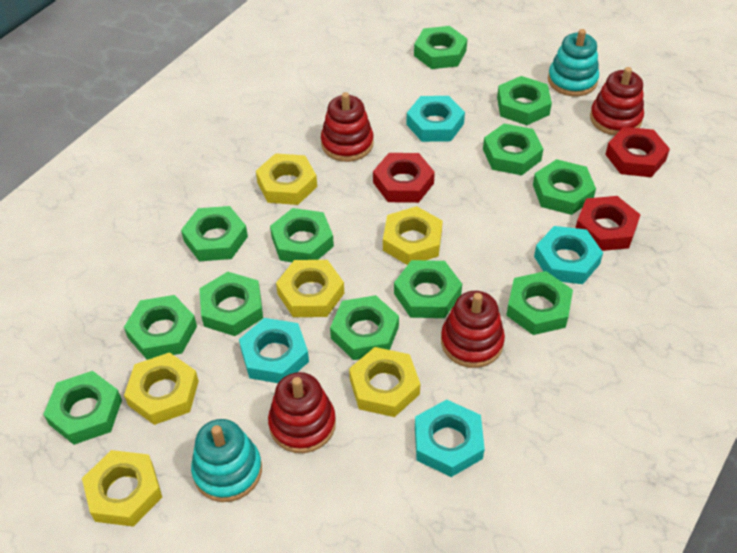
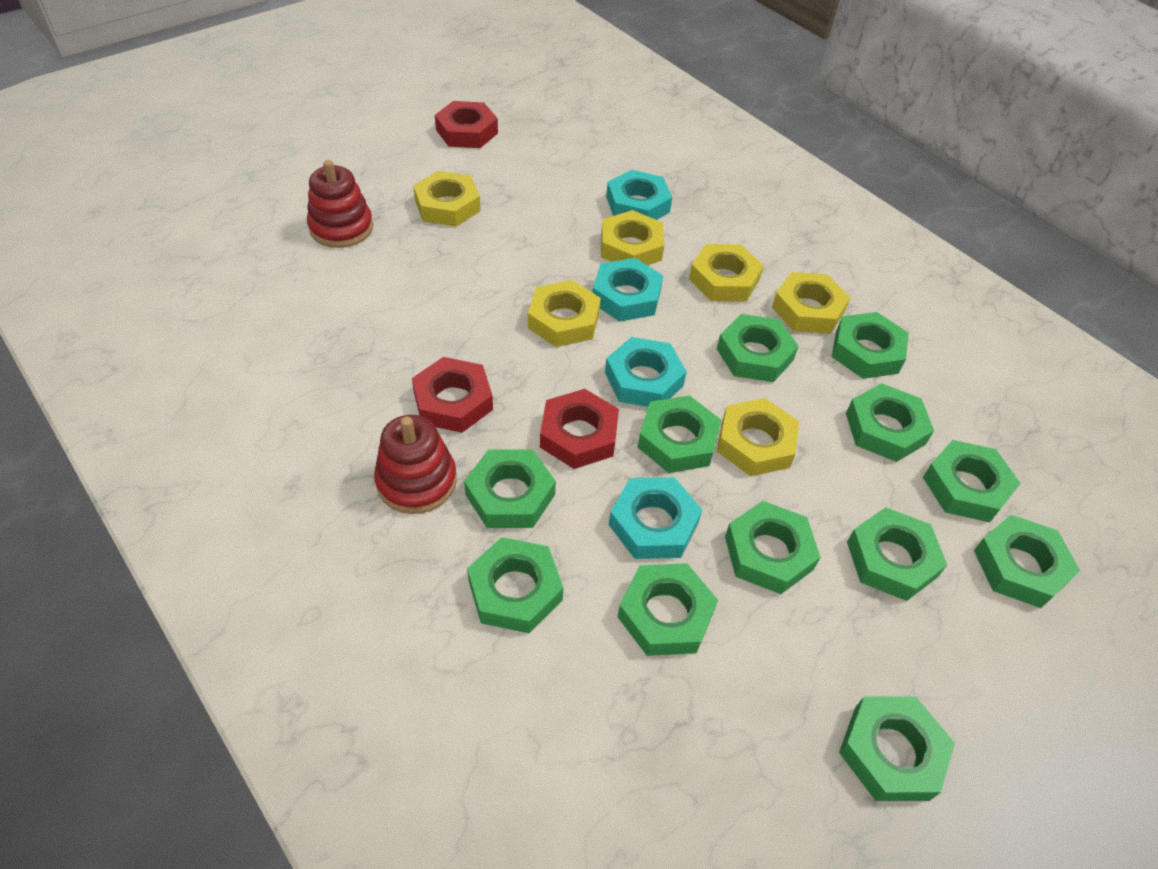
red stacking toy: [268,372,336,453] [321,92,374,162] [441,291,505,368] [590,67,644,136] = 4 -> [307,160,373,248] [374,415,457,514] = 2
turquoise stacking toy: [191,419,262,502] [548,29,599,96] = 2 -> none = 0

